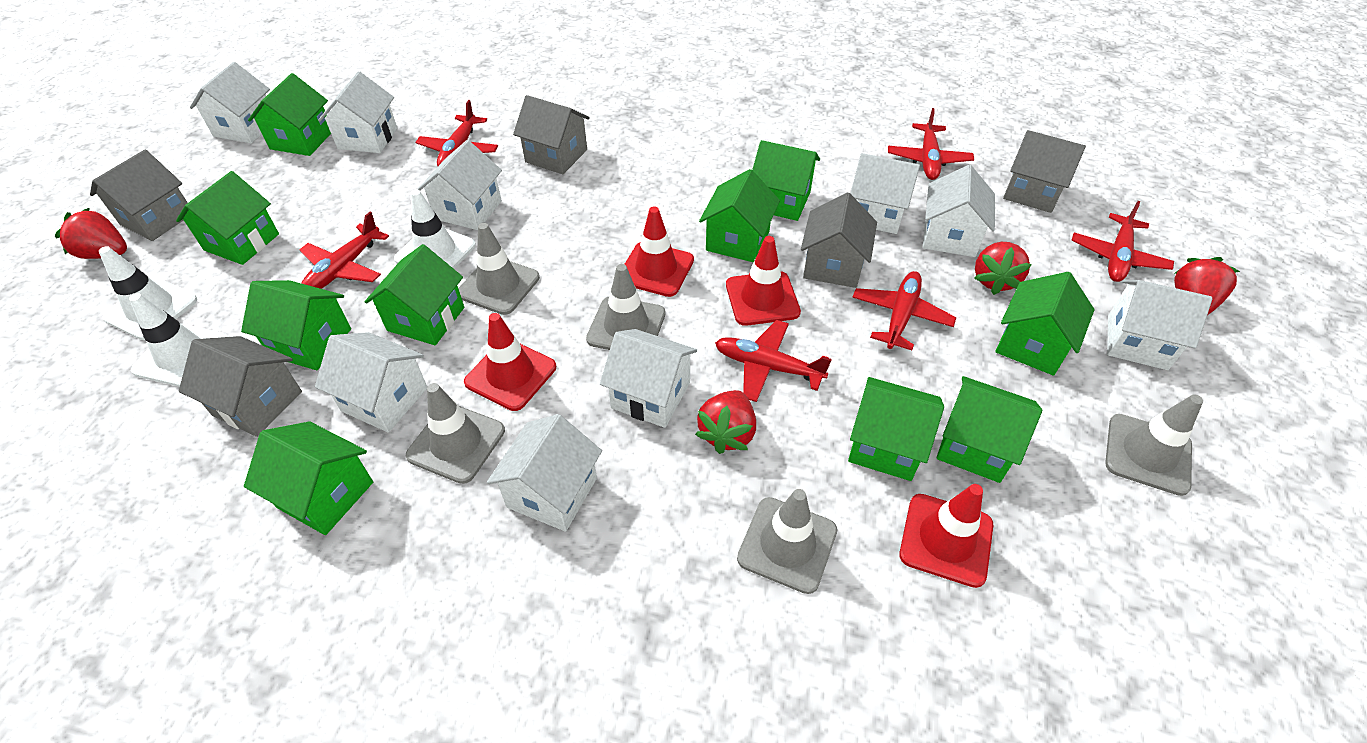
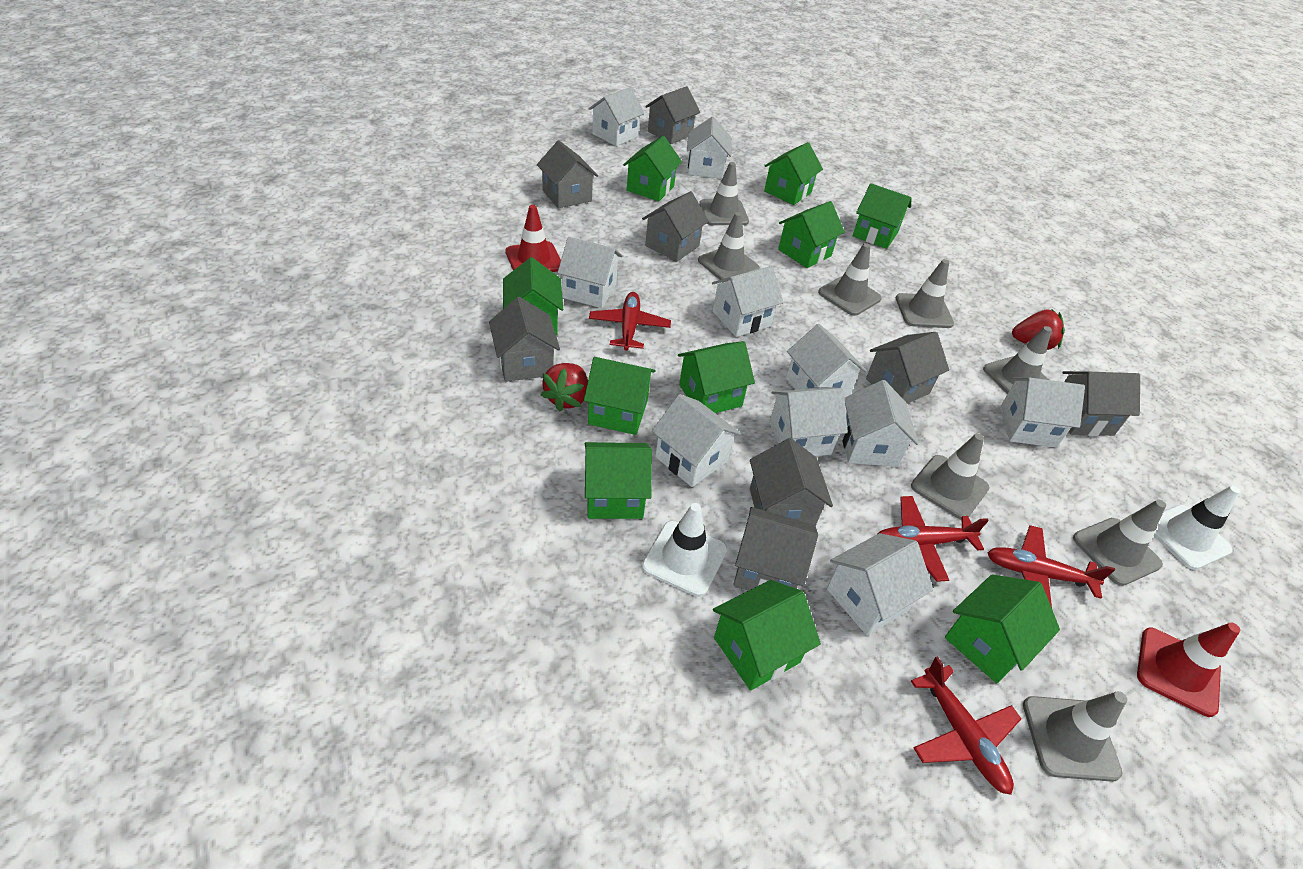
grey house: [90,149,188,241] [179,336,302,437] [513,95,590,174] [801,192,877,288] [1003,130,1086,213] = 5 -> [489,297,560,382] [537,141,598,208] [642,191,709,262] [645,86,700,144] [733,507,818,590] [750,438,833,526] [866,332,949,404] [1062,371,1140,436] = 8
grey traffic cone: [406,383,505,484] [458,223,540,315] [586,264,666,350] [737,489,837,594] [1105,395,1203,496] = 5 -> [698,212,760,282] [699,162,749,225] [818,243,882,316] [896,259,954,328] [911,433,990,520] [983,326,1052,394] [1023,691,1127,782] [1073,499,1166,586] = 8
red plane: [299,212,389,289] [416,100,498,166] [715,320,832,402] [852,271,956,350] [888,108,974,180] [1071,201,1174,282] = 6 -> [589,292,671,351] [878,496,989,582] [911,656,1021,795] [987,525,1115,608] = 4
red strawberry: [54,208,127,259] [695,390,756,454] [974,242,1032,295] [1174,257,1240,315] = 4 -> [541,363,588,412] [1012,309,1065,350] = 2
red traffic cone: [464,313,556,411] [625,207,694,297] [726,236,801,326] [899,484,994,588] = 4 -> [505,205,561,272] [1137,623,1240,717] = 2
white house: [190,62,270,143] [315,332,427,433] [318,71,397,153] [417,140,502,230] [487,414,602,532] [600,329,697,428] [850,153,920,234] [923,165,995,257] [1107,280,1213,370] = 9 -> [558,237,623,308] [588,87,645,146] [652,394,741,487] [687,116,732,179] [712,266,784,337] [769,387,848,456] [786,324,867,397] [827,533,933,636] [842,380,919,467] [1000,377,1085,448] = 10
white traffic cone: [99,246,197,340] [129,293,228,387] [394,190,476,269] = 3 -> [642,503,727,597] [1153,486,1240,570] = 2

